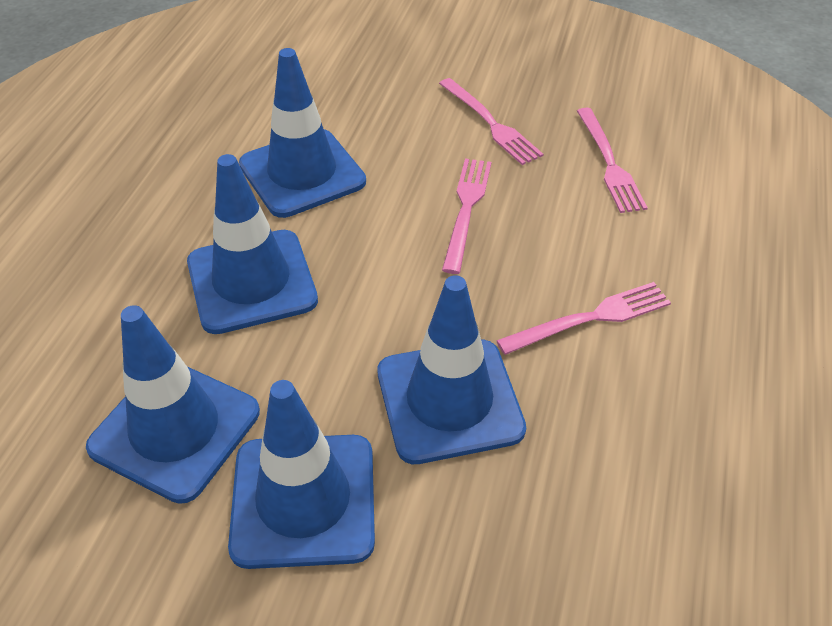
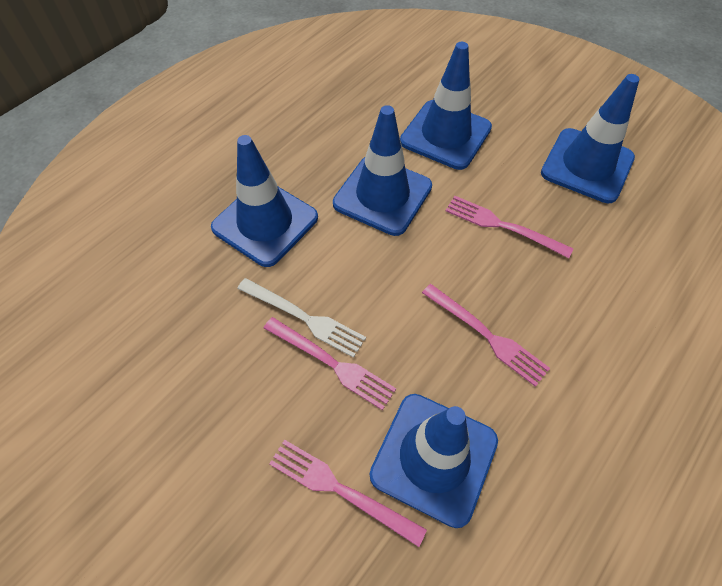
white fork: none = 0 -> [237,278,366,358] = 1

